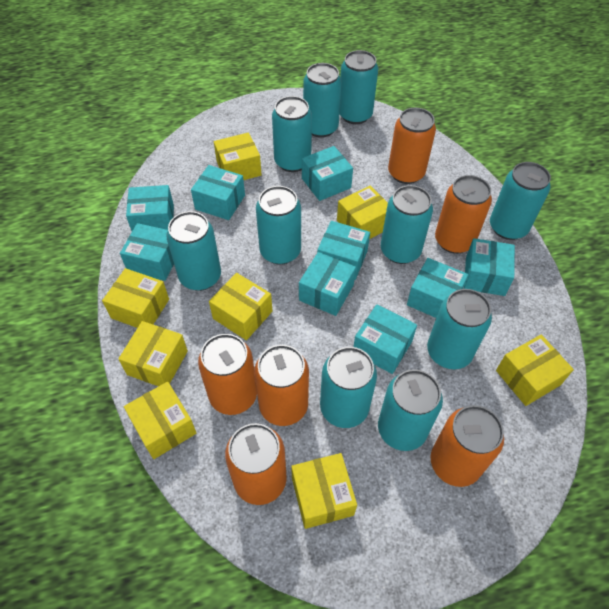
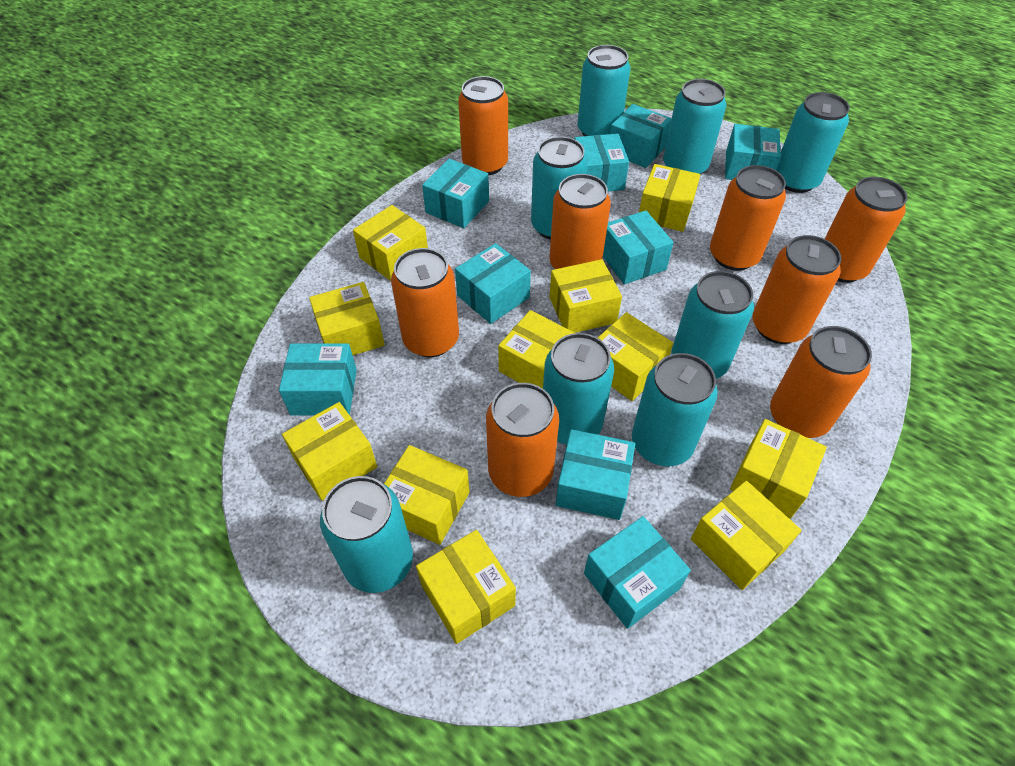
orange can: [198,334,257,415] [225,423,287,505] [254,345,309,426] [388,108,436,184] [431,405,504,487] [435,175,492,254] = 6 -> [391,248,459,357] [458,76,508,176] [486,383,559,497] [549,174,611,269] [710,165,786,271] [753,235,842,344] [770,326,872,438] [825,177,908,283] = 8
turquoise can: [166,211,221,291] [256,186,301,265] [272,96,312,172] [303,63,342,138] [320,347,377,428] [339,50,378,124] [378,369,443,451] [381,185,433,264] [427,289,492,369] [490,162,551,240] = 10 -> [320,476,413,593] [531,137,588,240] [543,333,614,445] [578,45,630,136] [632,353,718,466] [663,79,726,174] [671,271,754,379] [776,92,850,193] = 8
yellow box: [102,268,169,328] [118,321,188,386] [124,382,196,459] [209,273,272,340] [214,132,262,180] [291,453,357,529] [337,185,388,239] [496,334,574,406] = 8 -> [282,402,377,501] [309,282,385,355] [353,205,428,281] [384,445,470,545] [416,530,516,644] [498,310,575,389] [549,259,622,333] [598,312,673,401] [639,164,700,232] [691,481,802,590] [730,419,827,519] = 11

